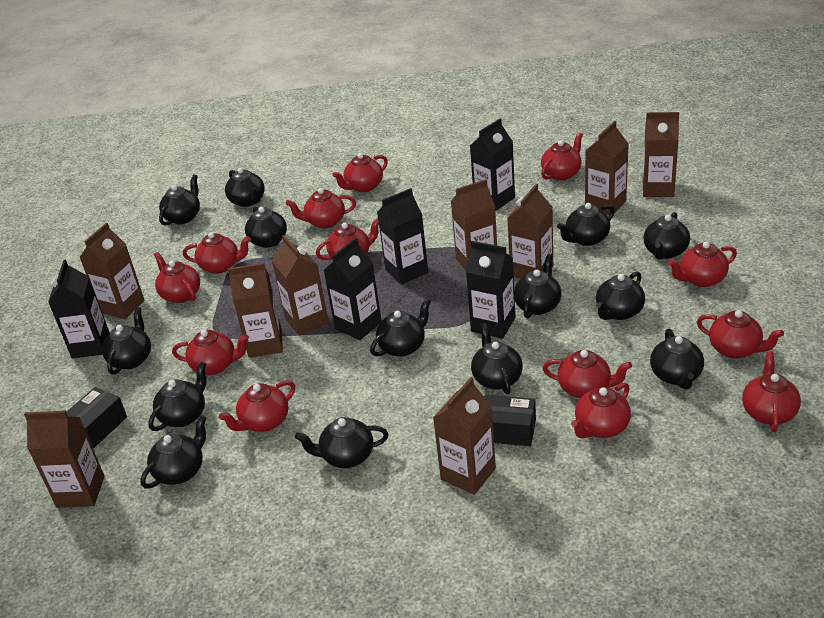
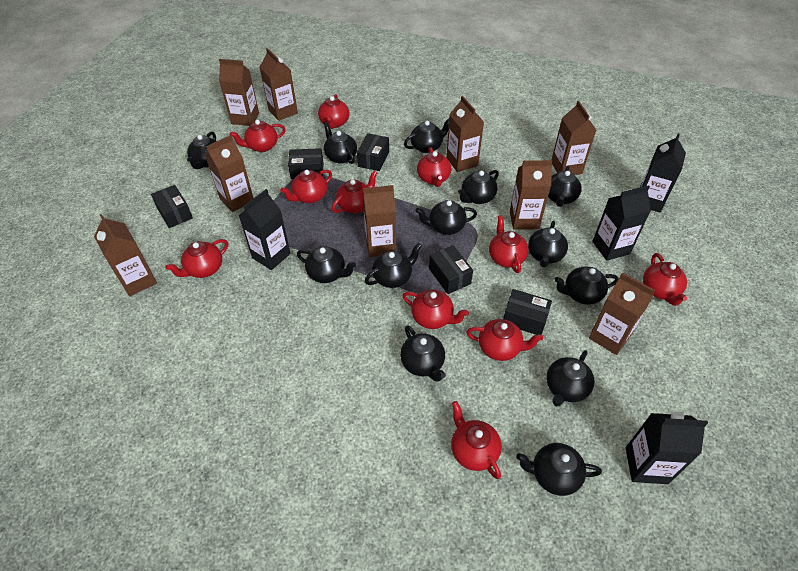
black box: [67,387,127,448] [484,395,536,446] = 2 -> [151,185,193,228] [288,148,324,179] [357,133,389,171] [429,245,473,294] [503,289,552,335] = 5
black carton: [48,259,110,359] [324,238,382,340] [377,188,428,285] [466,241,515,339] [470,119,515,211] = 5 -> [239,189,291,270] [592,185,651,261] [626,412,708,484] [640,134,686,213] = 4
black teapot: [102,307,151,375] [140,415,207,489] [148,362,206,431] [159,174,200,226] [225,168,265,207] [245,207,287,248] [295,417,389,468] [370,298,431,357] [471,323,523,394] [514,254,562,318] [557,203,615,246] [596,272,645,320] [643,212,690,260] [650,329,704,389] = 14 -> [187,131,217,169] [297,246,356,283] [323,122,357,164] [365,243,422,288] [400,325,446,382] [404,118,449,153] [415,200,477,235] [458,170,499,204] [516,443,602,496] [528,221,568,268] [546,350,594,406] [548,166,582,207] [554,267,619,305] = 13
red teapot: [154,252,200,303] [172,330,249,375] [183,232,251,274] [219,381,295,432] [286,188,356,229] [316,217,379,260] [332,153,388,192] [541,132,583,181] [543,350,632,398] [571,383,631,438] [668,242,737,287] [697,310,784,359] [742,351,801,432] = 13 -> [165,239,228,278] [230,120,286,152] [280,170,332,203] [318,94,349,129] [332,171,377,213] [403,289,469,329] [417,147,451,187] [451,401,502,479] [466,319,543,361] [489,215,529,273] [643,253,688,306] = 11

